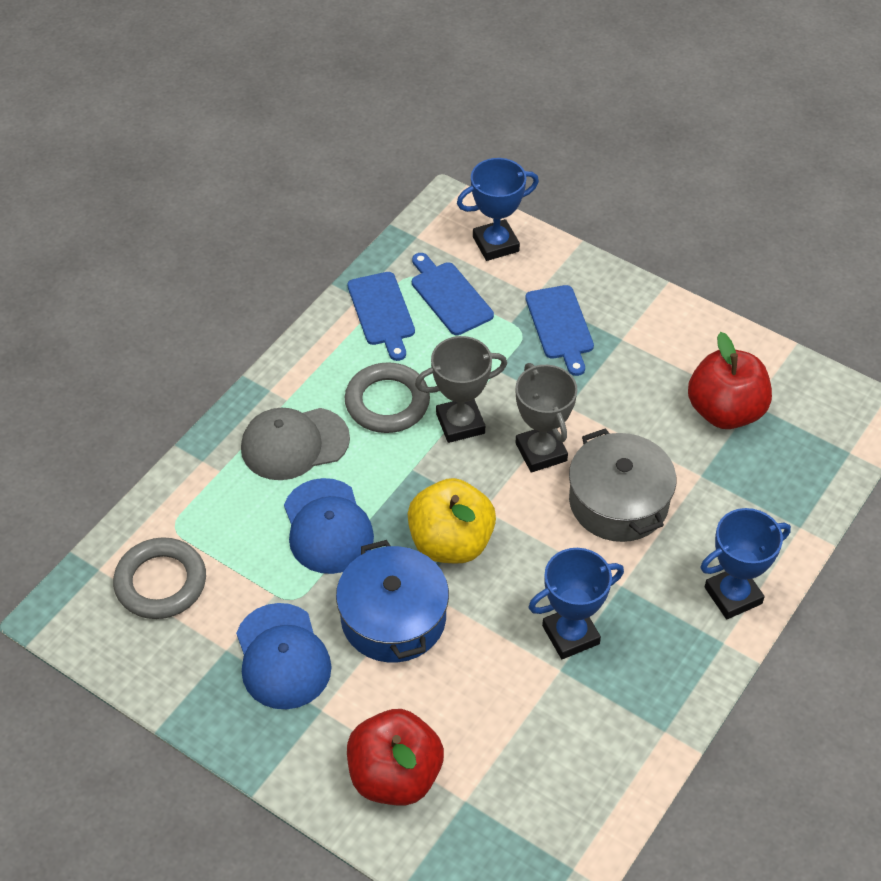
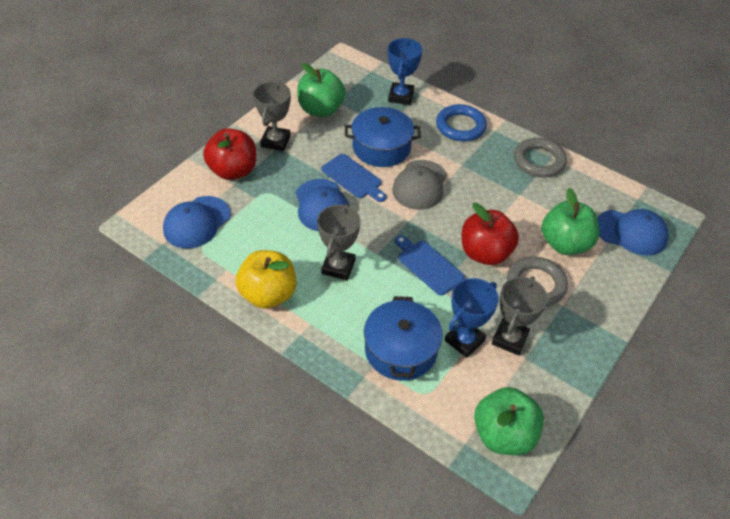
blue cap: [236,603,331,709] [284,478,374,574] = 2 -> [163,196,230,248] [296,179,349,231] [597,209,669,256] = 3
blue cutting board: [347,272,415,361] [412,253,494,335] [525,285,594,376] = 3 -> [321,154,386,202] [395,235,465,296] = 2
blue pot: [336,540,449,663] = 1 -> [345,107,421,167] [364,296,443,381] = 2
blue ring: none = 0 -> [436,104,487,141] = 1
blue trophy: [457,158,539,261] [528,548,624,659] [700,508,791,619] = 3 -> [388,38,423,105] [445,278,499,358] = 2
green apple: none = 0 -> [297,63,346,117] [474,387,544,455] [541,188,599,255] = 3
grey pot: [569,429,676,542] = 1 -> none = 0
grey trophy: [415,336,507,443] [515,363,578,473] = 2 -> [253,81,291,151] [317,204,360,280] [492,276,548,355] = 3

